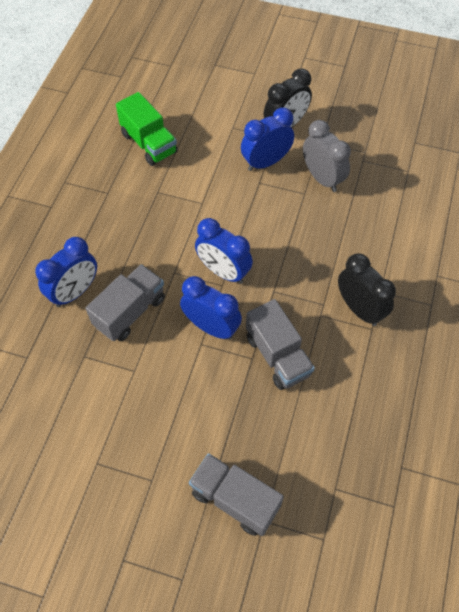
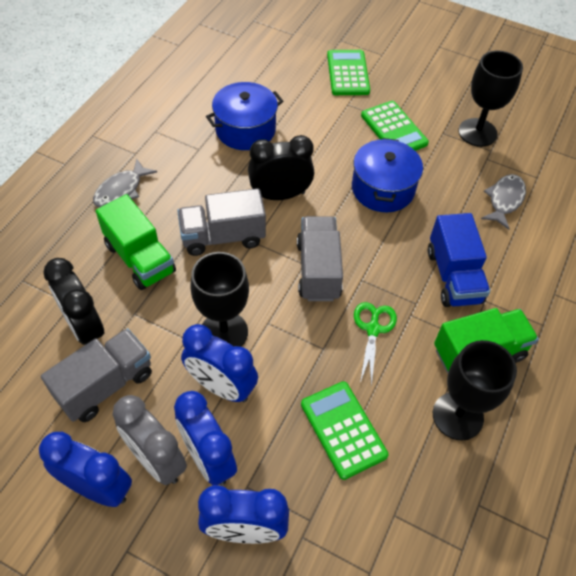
black goblet: none = 0 -> [190,252,249,347] [433,340,517,441] [459,50,523,147] = 3
blue pot: none = 0 -> [206,82,283,150] [352,138,423,212] = 2
blue truck: none = 0 -> [428,213,490,307] = 1
green calculator: none = 0 -> [301,381,388,480] [327,50,370,95] [361,101,429,151] = 3
green scissors: none = 0 -> [354,302,397,387] = 1
green truck: [116,92,178,166] = 1 -> [96,194,176,290] [434,308,539,373] = 2
grey fish: none = 0 -> [93,158,157,207] [481,174,526,230] = 2

